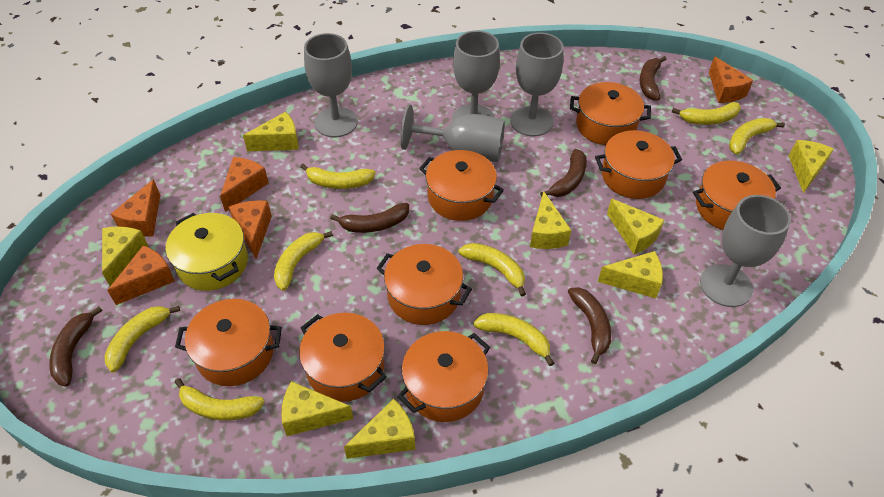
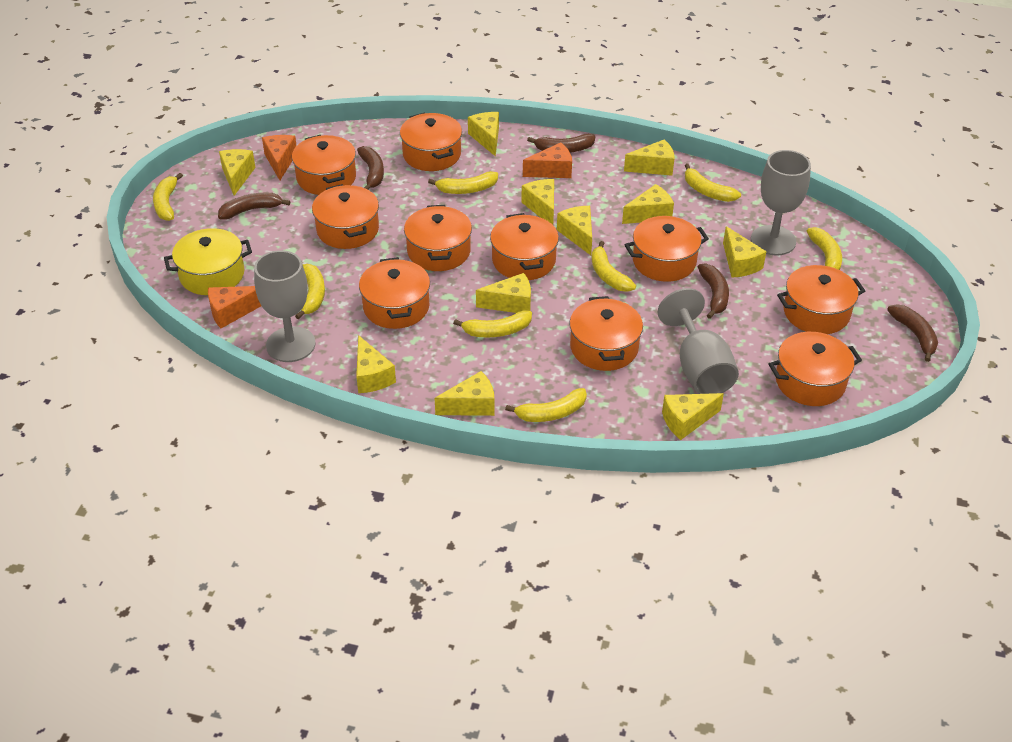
grey goblet: [304,33,358,138] [401,104,505,162] [452,31,500,121] [510,33,564,136] [700,195,791,307] = 5 -> [254,250,316,362] [658,288,739,394] [751,150,811,256] = 3
orange cheese: [107,245,175,305] [111,179,160,237] [220,157,269,212] [229,200,272,259] [709,56,753,103] = 5 -> [208,286,261,328] [262,135,297,180] [523,142,572,178] = 3
orange pot: [175,299,282,386] [299,313,387,402] [376,244,472,325] [398,331,490,422] [419,150,504,221] [570,82,651,145] [595,130,682,199] [693,161,781,230] = 8 -> [292,135,356,195] [312,184,379,249] [359,257,430,329] [400,113,462,171] [404,205,472,271] [490,213,559,280] [569,296,643,371] [625,216,709,282] [769,332,862,406] [777,265,865,334] = 10
yellow cheese: [102,227,148,286] [243,112,299,151] [281,381,353,436] [344,399,415,459] [530,191,571,249] [598,251,663,298] [607,199,664,254] [789,140,834,193] = 8 -> [219,149,256,196] [356,335,396,393] [435,371,494,416] [468,112,499,157] [476,273,531,313] [521,179,554,225] [557,206,592,255] [622,184,674,224] [624,139,674,176] [662,393,724,440] [723,226,767,278] = 11

